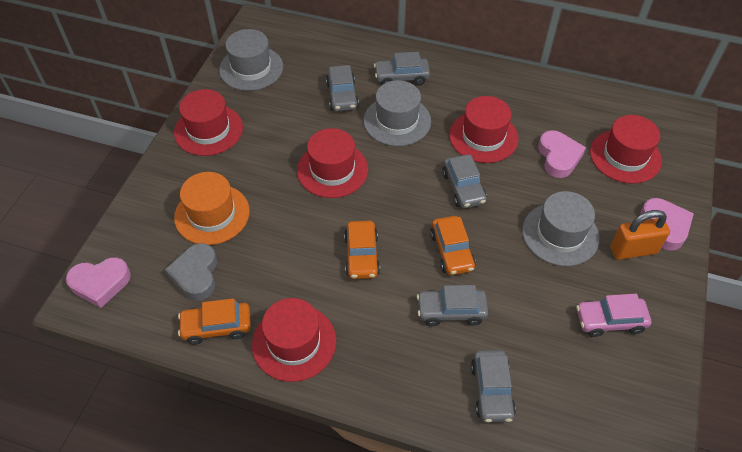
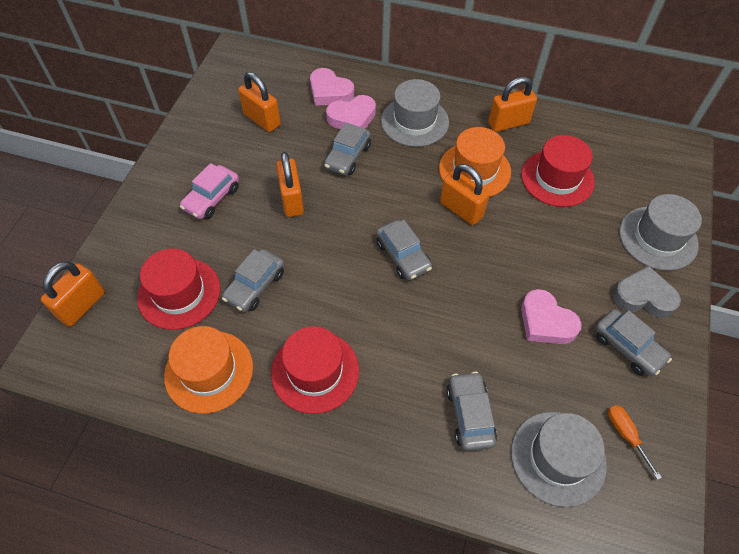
orange car: [178,298,251,345] [344,221,380,279] [430,216,476,275] = 3 -> none = 0
orange hat: [174,172,250,245] = 1 -> [164,326,253,414] [439,127,511,197] = 2
orange padlock: [610,210,670,260] = 1 -> [41,261,105,327] [238,72,281,132] [276,152,304,217] [440,164,489,225] [488,77,537,132] = 5
orange screwdriver: none = 0 -> [608,405,662,480] = 1
red hat: [174,89,243,156] [252,298,336,382] [297,128,368,198] [449,96,519,163] [590,115,662,184] = 5 -> [137,248,220,330] [271,326,359,414] [521,135,595,207] = 3

